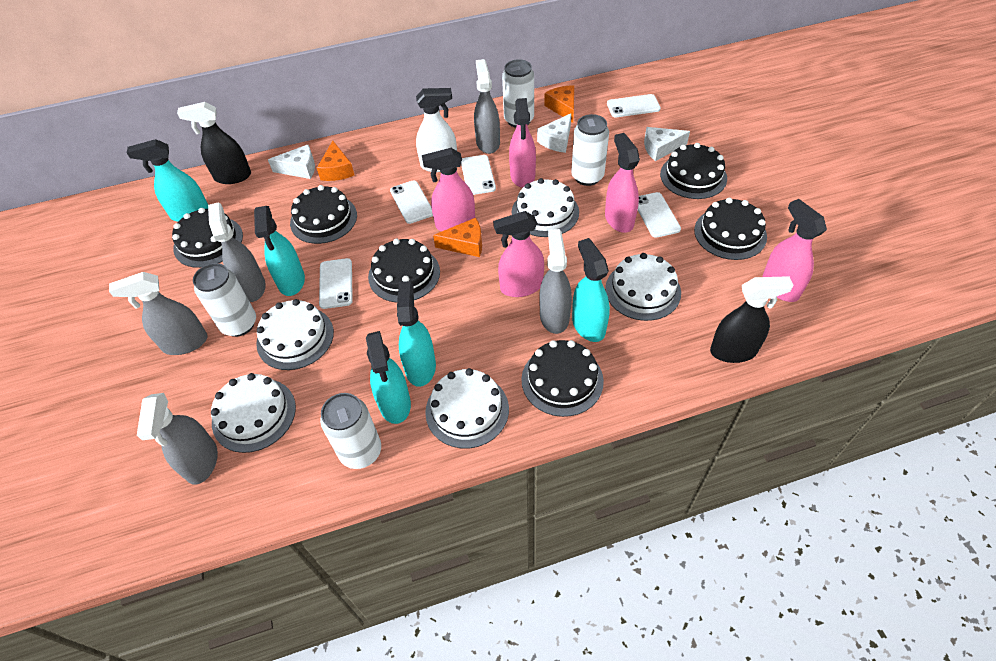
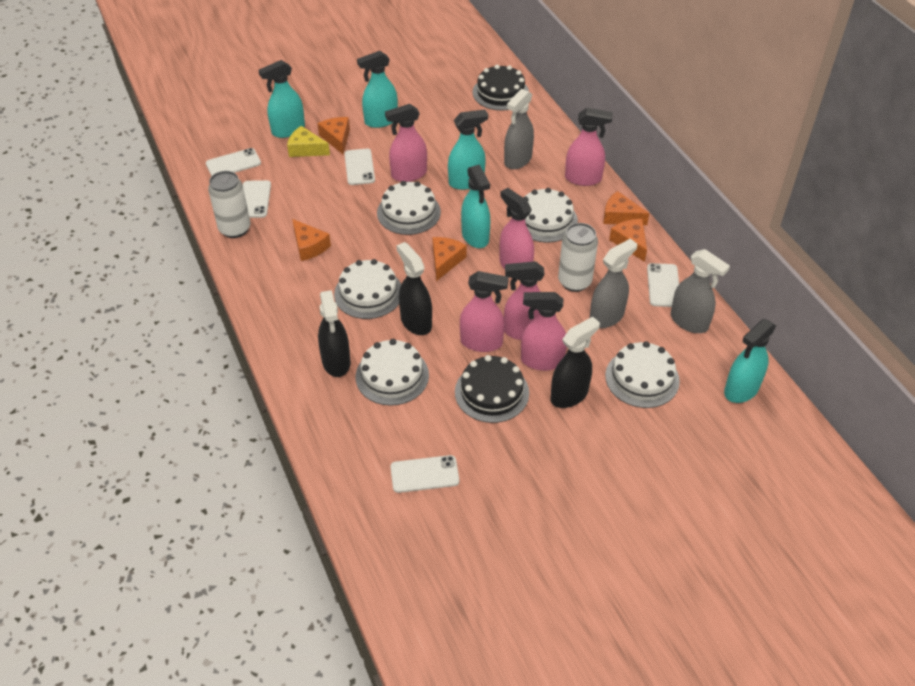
black cake: [172,208,243,268] [290,185,357,244] [368,239,440,303] [521,340,604,417] [660,143,727,199] [694,198,767,260] = 6 -> [455,355,529,423] [473,64,529,111] = 2
black spray bottle: [177,102,251,184] [710,276,794,363] = 2 -> [318,290,351,377] [396,242,432,335] [551,317,600,408] = 3
grey spray bottle: [109,272,208,355] [137,393,218,485] [208,202,266,302] [474,59,500,154] [539,229,572,334] = 5 -> [504,89,534,169] [590,239,637,328] [671,249,730,333] = 3
orange cheese: [317,141,355,181] [433,218,482,257] [544,85,574,123] = 3 -> [292,219,331,261] [318,117,350,154] [433,237,467,281] [603,191,649,225] [609,219,647,262] = 5
pink spray bottle: [422,148,475,231] [493,211,544,297] [509,98,536,188] [605,133,640,233] [763,199,827,302] = 5 -> [385,104,427,182] [460,271,509,352] [499,188,534,269] [504,261,545,340] [521,292,567,371] [565,108,613,186] = 6
white can: [193,263,256,337] [320,393,381,469] [502,59,534,128] [571,114,609,186] = 4 -> [208,171,251,238] [558,223,598,292] = 2
white cheese: [268,145,315,179] [537,114,571,153] [644,127,690,161] = 3 -> none = 0
white spray bottle: [416,88,457,172] = 1 -> none = 0
yellow cheese: none = 0 -> [287,126,330,157] = 1

